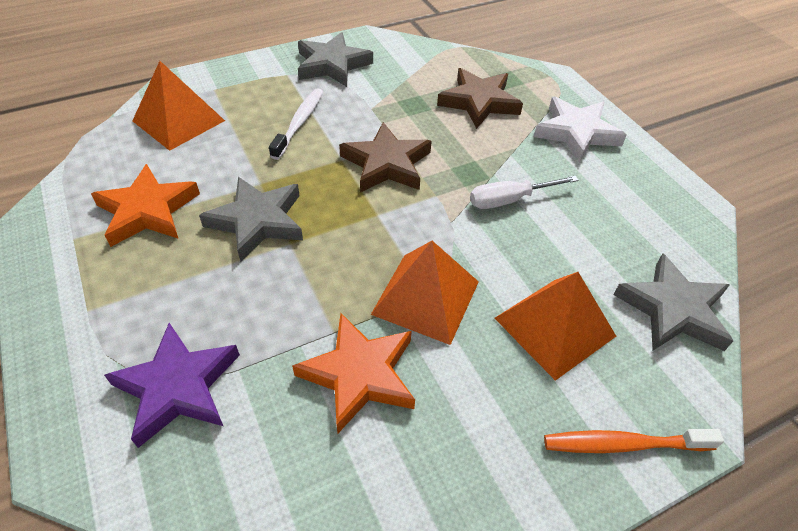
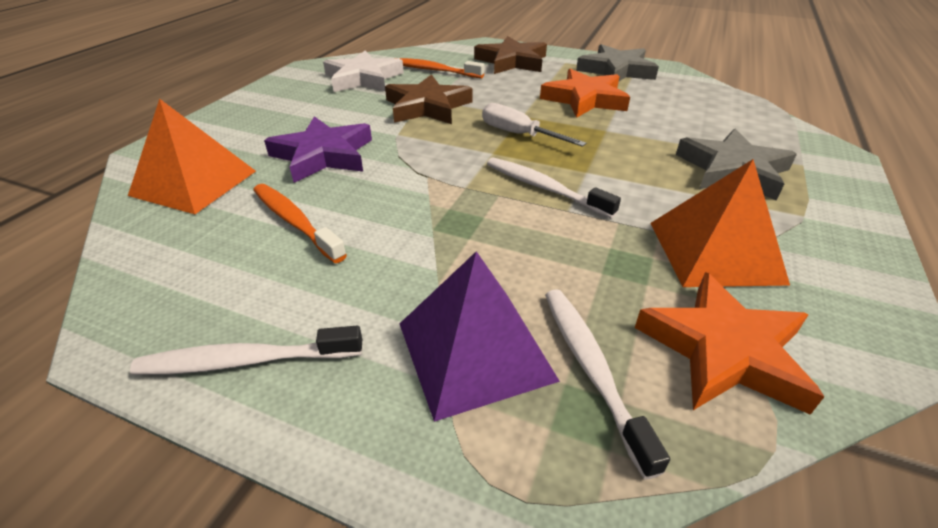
grey star: [199,177,303,262] [298,32,373,87] [614,253,733,351] = 3 -> [576,44,659,81] [676,129,797,201] = 2
orange pyramid: [132,61,225,151] [371,241,479,345] [495,272,616,381] = 3 -> [128,99,256,214] [650,159,790,287] = 2
orange toothbrush: [544,429,724,453] = 1 -> [253,184,347,263] [399,58,485,78] = 2
purple pyramid: none = 0 -> [400,251,560,422] = 1
white toothbrush: [269,88,323,160] = 1 -> [130,326,362,375] [487,158,621,219] [545,289,670,480] = 3

